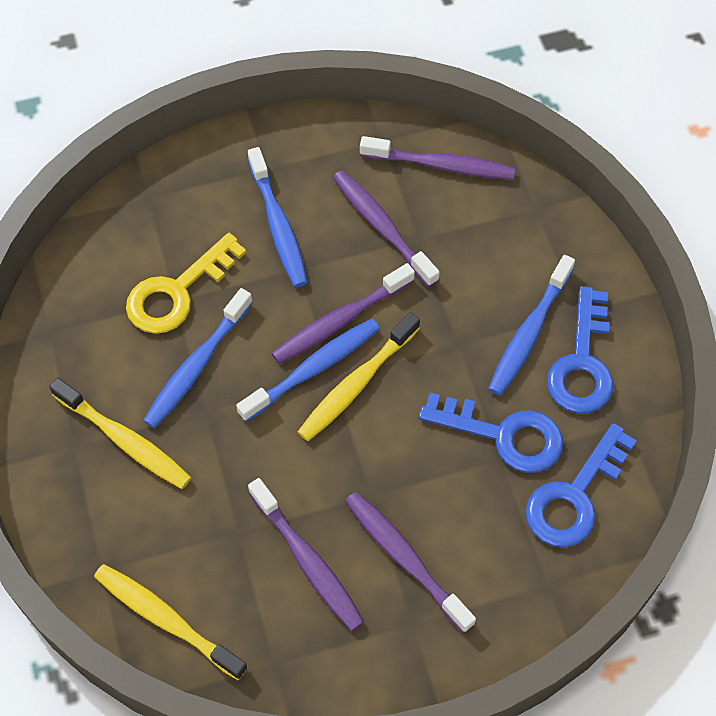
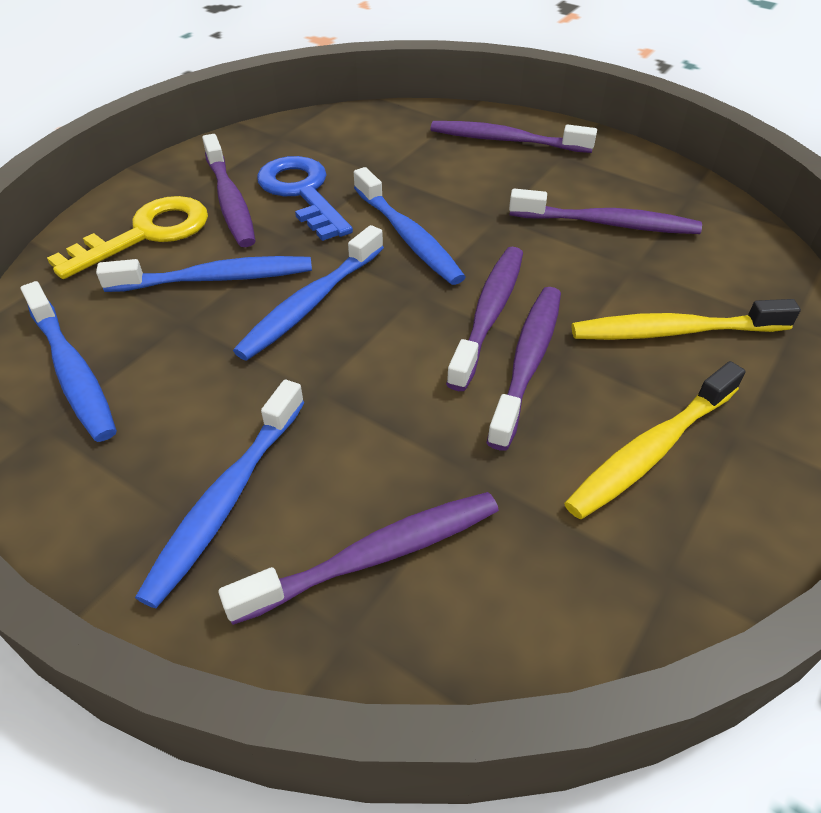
blue key: [419,392,563,473] [525,423,637,547] [547,286,613,413] = 3 -> [257,156,353,241] = 1
blue toothbrush: [143,288,253,428] [236,319,380,422] [248,147,308,287] [488,255,575,396] = 4 -> [20,281,117,442] [96,256,312,292] [135,380,305,608] [233,225,384,361] [354,167,465,285] = 5
purple toothbrush: [248,478,364,631] [272,263,415,364] [333,170,440,287] [345,492,476,633] [360,136,515,180] = 5 -> [202,134,256,247] [218,492,499,625] [430,121,597,153] [446,247,523,391] [486,287,561,451] [509,189,702,234] = 6
yellow toothbrush: [49,378,191,489] [94,564,248,680] [298,312,420,441] = 3 -> [564,361,745,519] [572,299,801,340] = 2

